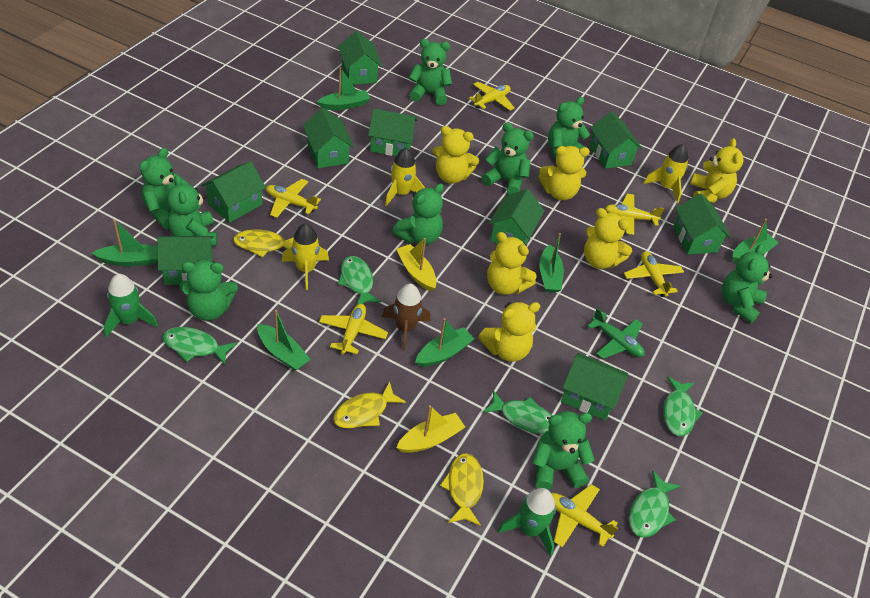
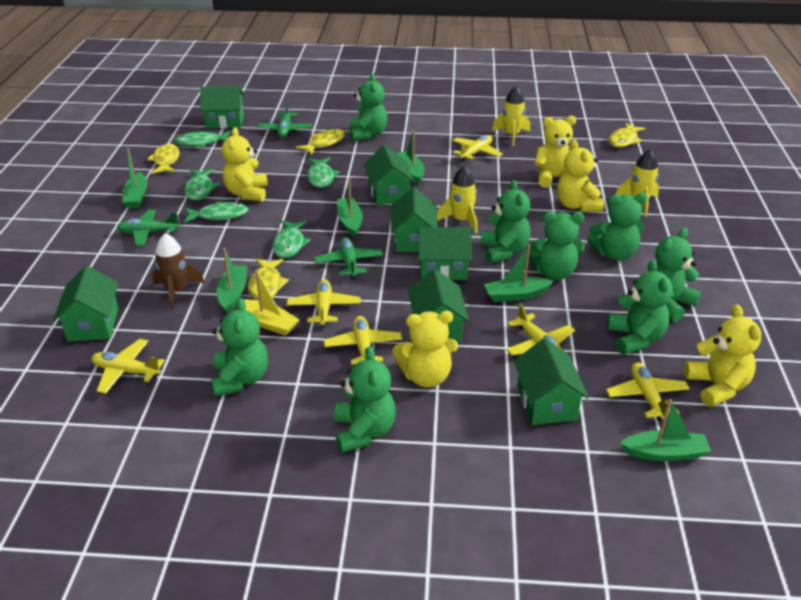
green house: [157,236,214,285] [201,161,266,223] [303,108,354,168] [338,31,382,85] [368,109,417,156] [489,189,544,244] [561,353,628,421] [590,112,642,169] [673,193,731,254] = 9 -> [53,265,119,342] [200,86,244,128] [364,145,414,205] [391,187,438,252] [408,269,469,343] [417,227,472,280] [514,338,589,425] = 7
green plane: [588,308,645,359] = 1 -> [117,209,180,246] [258,102,312,137] [314,237,383,279] = 3
green rocket: [104,274,158,338] [498,488,556,556] = 2 -> none = 0
green teddy bear: [140,148,189,229] [167,175,217,246] [179,260,238,321] [392,184,444,245] [409,39,452,105] [482,123,534,195] [532,411,595,490] [548,97,590,160] [722,244,773,323] = 9 -> [211,298,268,397] [334,347,396,453] [350,74,388,141] [481,180,531,263] [529,212,585,280] [587,193,648,261] [607,260,673,355] [648,228,701,322] = 8
yellow boat: [396,238,437,291] [396,405,465,453] = 2 -> [237,270,299,336] = 1
yellow fish: [233,229,294,258] [333,381,406,428] [440,453,484,526] = 3 -> [147,143,180,174] [248,259,289,301] [296,128,345,155] [609,123,646,147] = 4
yellow teddy bear: [433,126,479,184] [478,302,540,362] [487,232,537,295] [539,146,590,201] [584,208,632,269] [690,138,743,203] = 6 -> [222,127,268,202] [392,311,458,387] [535,116,576,188] [557,140,604,212] [684,305,761,407] = 5

